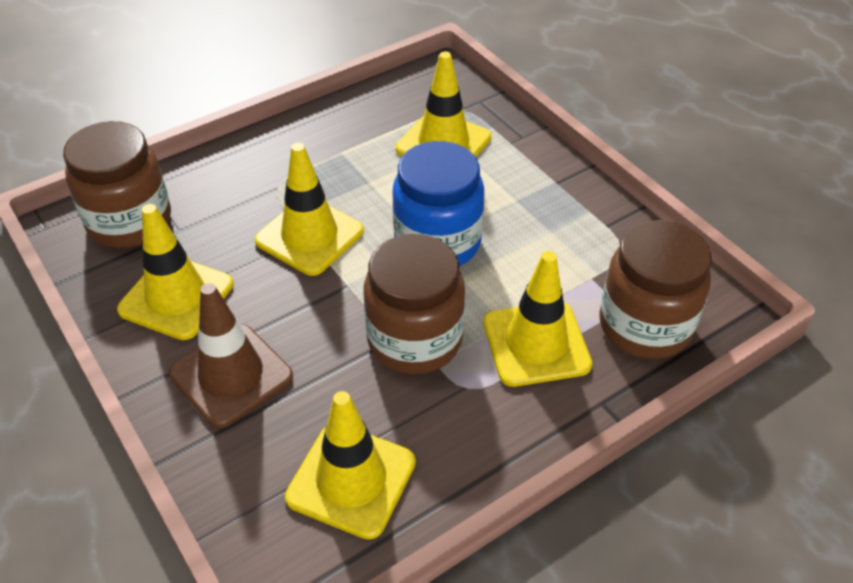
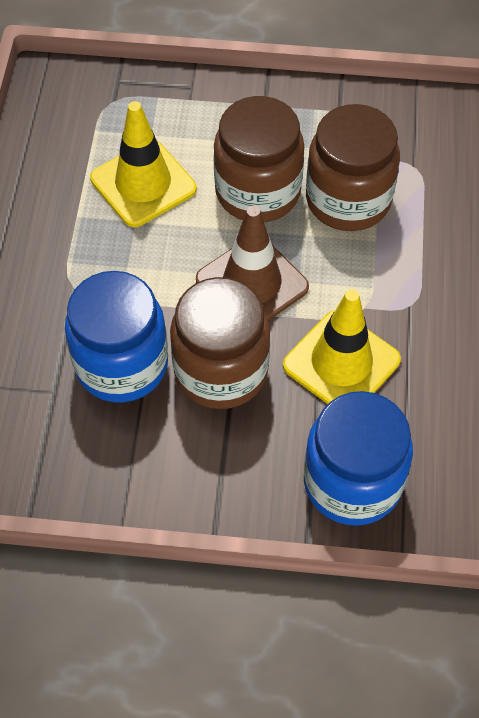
blue jar: [392,141,484,266] = 1 -> [65,271,168,402] [304,391,413,526] = 2
yellow traffic cone: [117,204,233,340] [255,143,364,276] [285,391,416,540] [396,52,491,157] [483,251,592,387] = 5 -> [90,101,197,227] [283,289,401,404] = 2

